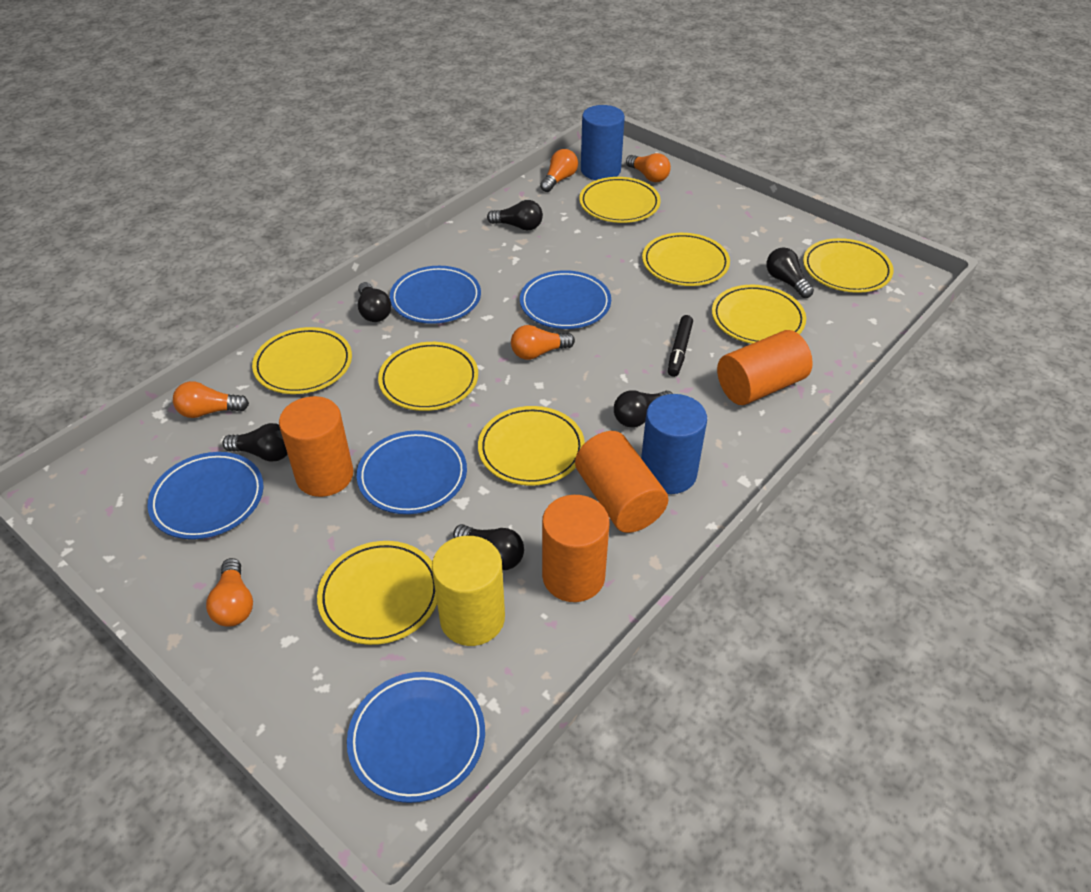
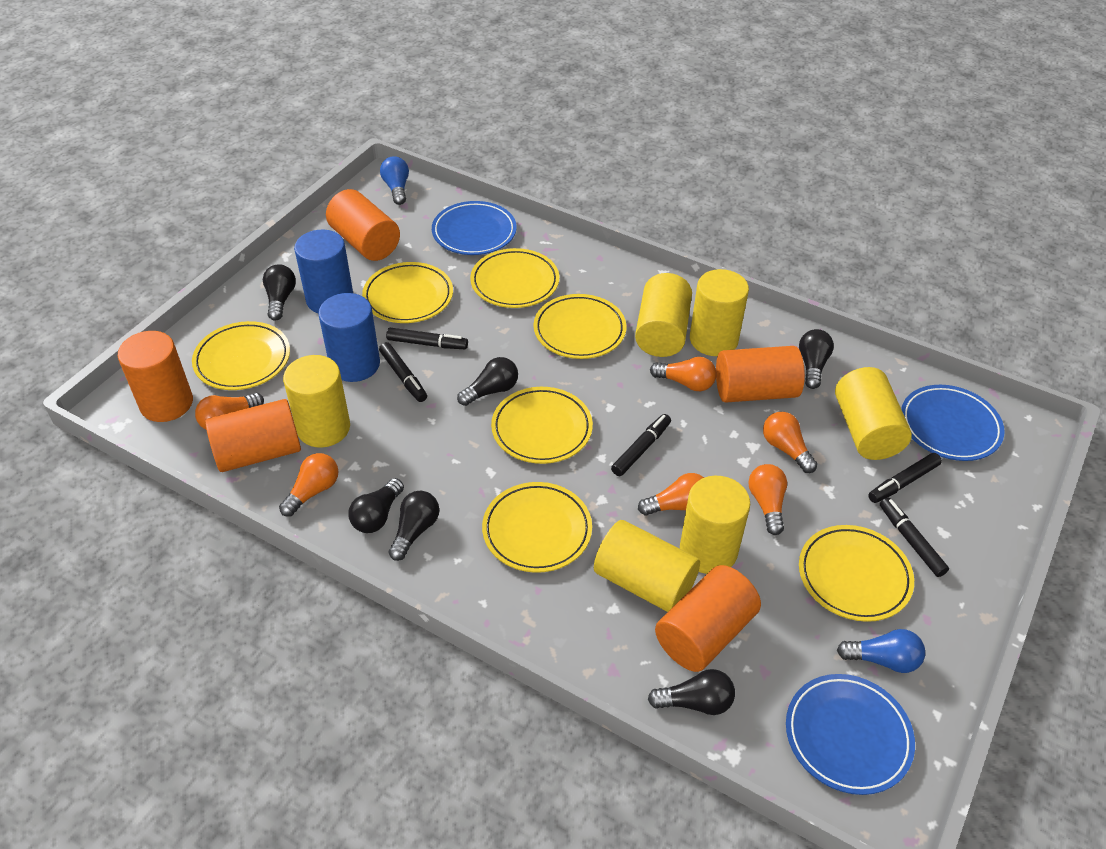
black marker: [668,315,693,377] = 1 -> [379,342,427,402] [386,328,468,349] [611,414,671,476] [868,453,942,503] [880,497,949,577] = 5
blue light bulb: none = 0 -> [380,156,409,205] [837,629,925,673] = 2
blue plate: [148,452,264,539] [347,672,485,803] [357,430,467,514] [390,266,481,324] [520,270,611,329] = 5 -> [432,201,517,255] [786,674,915,795] [901,385,1005,461] = 3
orange cylinder: [279,396,353,497] [542,495,609,602] [575,431,669,533] [717,330,813,405] = 4 -> [118,331,193,422] [205,399,301,472] [326,189,400,261] [655,565,761,672] [716,346,805,403] = 5
orange light bulb: [173,381,249,418] [206,558,253,627] [511,325,575,360] [540,149,578,192] [626,153,671,182] = 5 -> [195,393,264,430] [279,453,338,516] [638,473,704,515] [650,357,717,391] [748,464,787,535] [763,412,818,473] = 6
yellow cylinder: [432,536,505,646] = 1 -> [283,355,350,448] [594,520,700,612] [635,273,692,357] [680,476,750,574] [690,269,749,356] [835,367,912,460] = 6
yellow plate: [252,327,352,394] [317,541,437,645] [378,342,478,411] [478,406,585,486] [579,177,661,223] [642,233,730,286] [712,285,806,344] [803,238,893,293] = 8 -> [192,321,290,390] [362,262,453,323] [470,248,559,308] [482,482,592,573] [491,387,593,464] [534,294,626,359] [799,525,914,622] = 7

